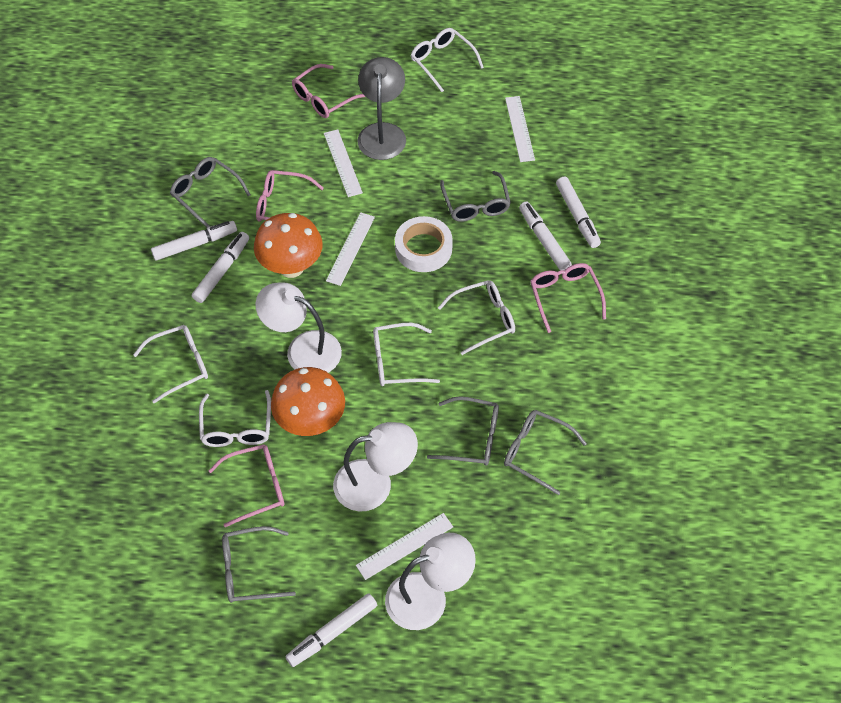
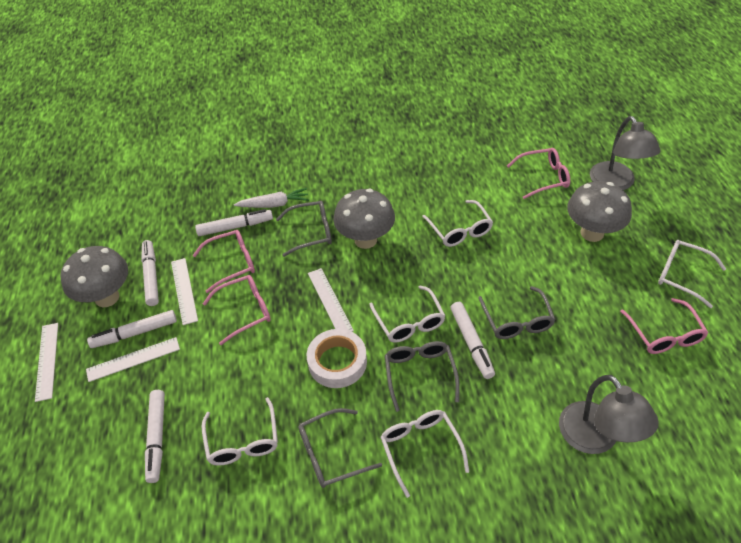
grey glasses: [170,157,251,228] [222,526,296,603] [427,396,499,466] [440,171,511,222] [504,410,587,495] = 5 -> [276,201,332,257] [298,408,382,488] [385,341,460,412] [478,286,555,339] = 4
grey lamp: [357,57,406,160] = 1 -> [559,375,659,454] [590,116,660,190] = 2
grey mushroom: none = 0 -> [61,246,128,307] [333,189,395,249] [567,181,632,242] = 3
orange mushroom: [254,213,323,278] [271,367,345,436] = 2 -> none = 0
white carrot: none = 0 -> [234,188,309,208] = 1
white lamp: [255,282,342,373] [333,422,418,511] [385,533,476,630] = 3 -> none = 0

